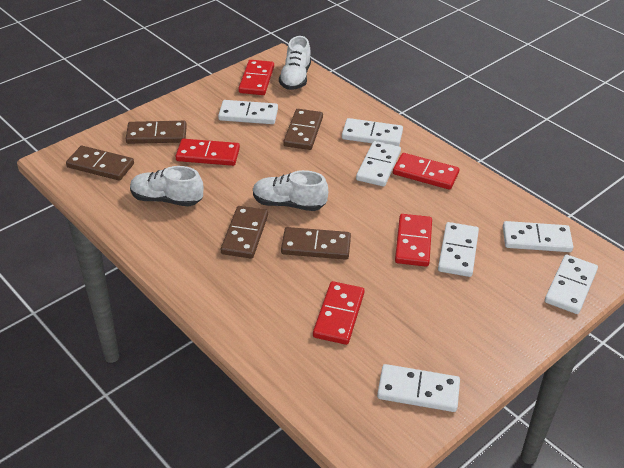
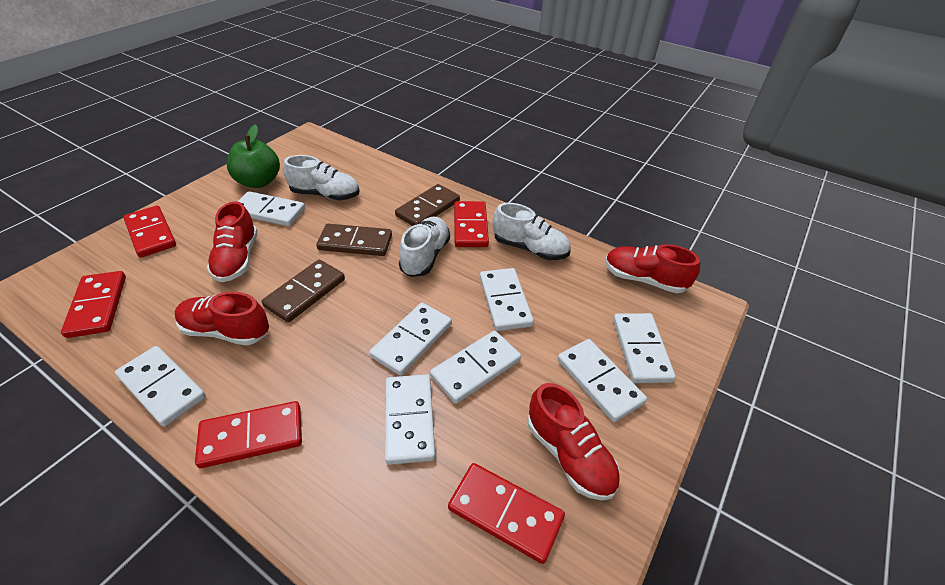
brown domino: [66,146,134,181] [126,121,187,144] [221,206,268,259] [281,227,351,260] [283,109,323,150] = 5 -> [262,260,345,323] [316,224,392,256] [395,184,460,226] = 3
green apple: none = 0 -> [227,125,280,188] = 1
red shoe: none = 0 -> [175,292,269,346] [207,201,258,282] [528,383,620,501] [605,244,700,293] = 4
white domino: [218,100,278,124] [342,118,403,146] [356,141,401,186] [377,364,460,412] [438,222,479,277] [503,221,573,252] [545,255,598,314] = 7 -> [115,346,206,427] [237,191,305,226] [369,303,452,376] [385,374,435,465] [430,331,521,404] [480,268,534,331] [557,339,647,422] [613,313,676,383] = 8

